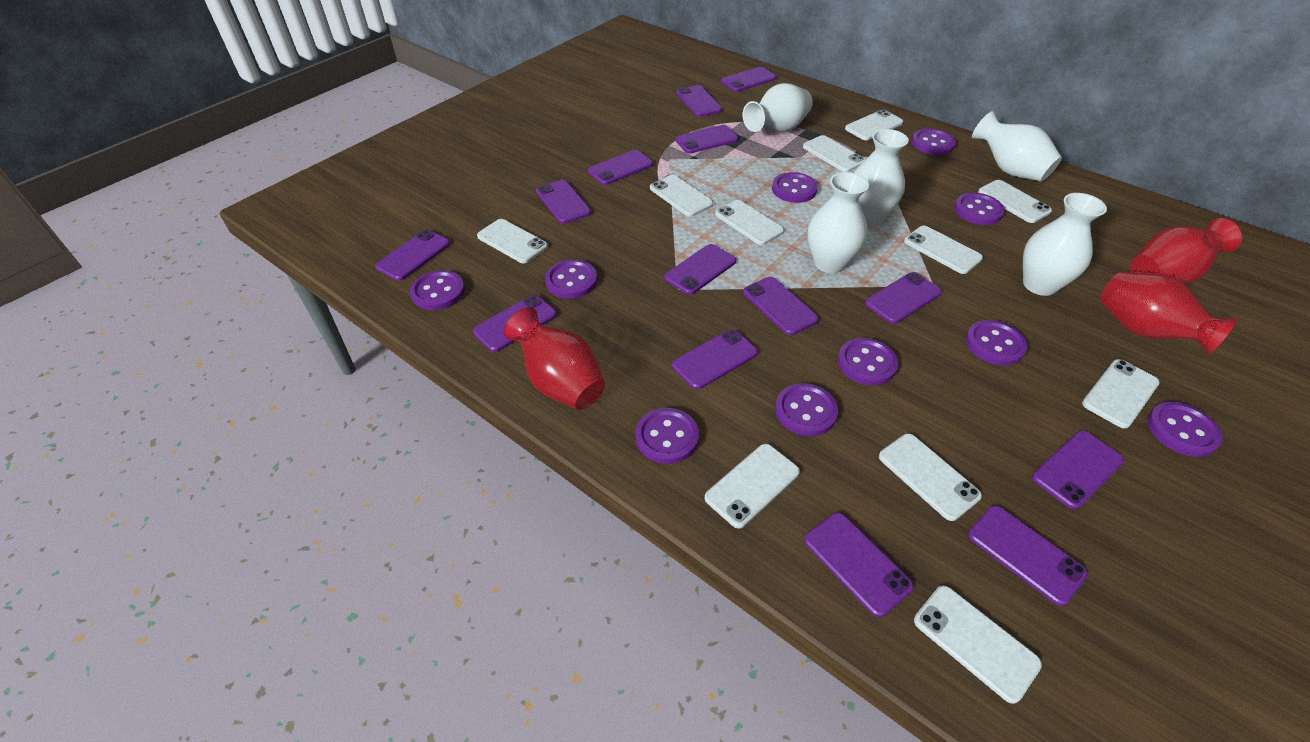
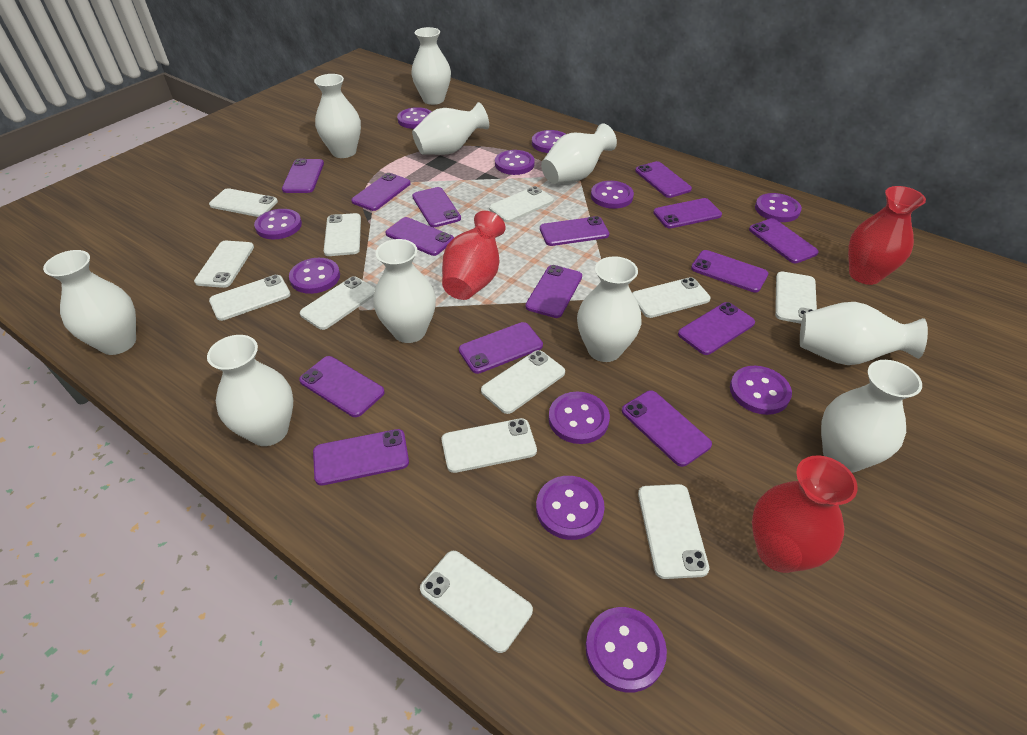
purple button: [410,270,465,310] [545,260,597,299] [635,408,699,464] [772,172,818,203] [775,383,838,436] [838,338,898,385] [912,128,956,155] [954,193,1005,225] [965,320,1027,366] [1147,402,1222,457] = 10 -> [254,209,302,240] [289,258,340,294] [397,107,432,129] [495,150,535,175] [532,130,565,153] [536,476,605,540] [549,392,610,444] [585,607,667,692] [591,181,634,209] [730,366,792,415] [755,193,802,222] = 11
purple phone: [375,230,450,281] [473,295,557,352] [536,180,591,224] [588,150,653,185] [664,244,736,295] [672,329,758,389] [675,125,739,153] [676,85,722,117] [721,67,776,92] [743,277,819,335] [804,512,914,617] [865,272,942,324] [968,505,1088,606] [1032,430,1124,509] = 14 -> [282,159,324,193] [299,356,385,417] [313,429,409,486] [351,173,411,211] [385,217,454,256] [412,187,461,227] [459,322,543,374] [525,265,582,318] [540,216,609,246] [622,390,712,467] [635,161,692,198] [653,198,722,228] [678,302,755,355] [691,250,768,293] [749,218,819,263] = 15
white phone: [477,219,548,263] [650,175,713,217] [704,444,800,529] [715,200,784,245] [803,135,865,172] [845,109,903,140] [879,434,982,521] [904,226,983,274] [914,585,1042,704] [978,180,1052,223] [1082,359,1160,429] = 11 -> [194,241,254,288] [209,188,278,217] [209,275,291,321] [300,276,375,330] [324,213,361,256] [420,551,533,653] [442,418,537,473] [481,350,565,414] [489,186,554,222] [632,277,711,318] [638,484,710,579] [775,271,817,324] = 12
white vase: [743,83,813,132] [808,172,869,273] [854,129,909,226] [972,111,1062,182] [1023,193,1107,296] = 5 -> [43,250,136,355] [207,335,293,446] [314,74,361,158] [373,239,436,343] [411,27,451,105] [412,102,489,155] [541,123,617,184] [577,256,641,362] [800,302,928,365] [821,360,922,473] = 10

